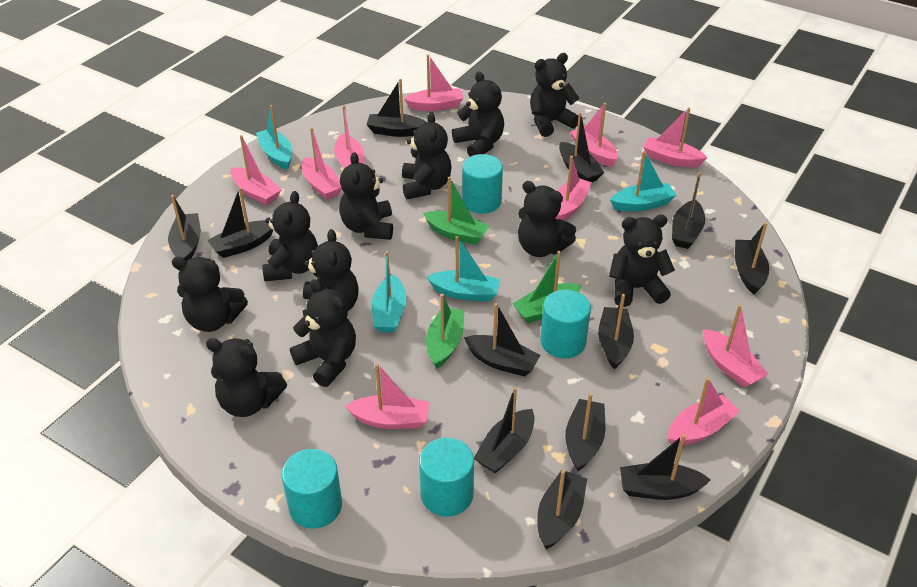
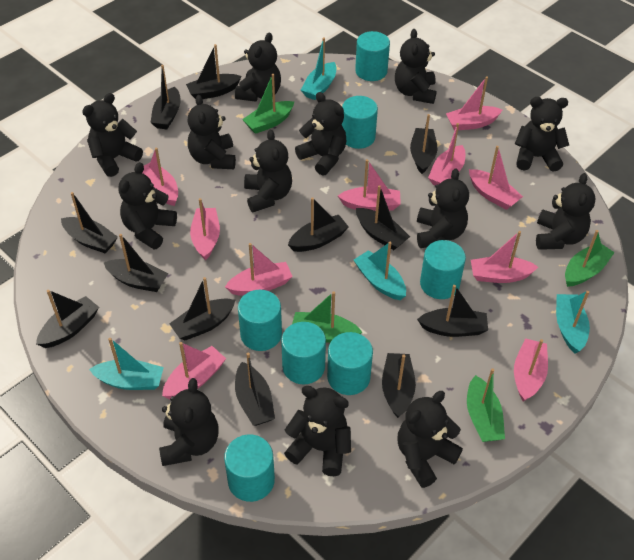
black teddy bear: [172,257,248,332] [206,338,287,417] [262,191,318,281] [290,279,356,387] [303,229,359,316] [339,152,393,240] [402,112,452,199] [452,71,504,157] [518,181,576,257] [530,53,580,137] [609,215,675,307] = 11 -> [82,93,143,177] [119,162,177,249] [159,378,219,466] [187,95,236,169] [235,32,281,102] [244,130,292,212] [284,386,351,476] [295,92,346,176] [395,29,437,104] [397,391,463,488] [417,168,469,248] [515,97,569,172] [536,173,596,250] = 13
green boat: [423,177,489,245] [426,294,465,369] [513,251,581,323] = 3 -> [242,74,294,134] [292,291,362,343] [467,368,505,442] [565,230,615,287] = 4
turquoise cylinder: [281,449,342,529] [419,438,474,517] [462,154,503,214] [540,290,591,358] = 4 -> [224,435,275,502] [238,290,282,351] [281,322,326,384] [327,332,373,395] [341,96,378,149] [355,31,390,81] [420,240,466,299] = 7

